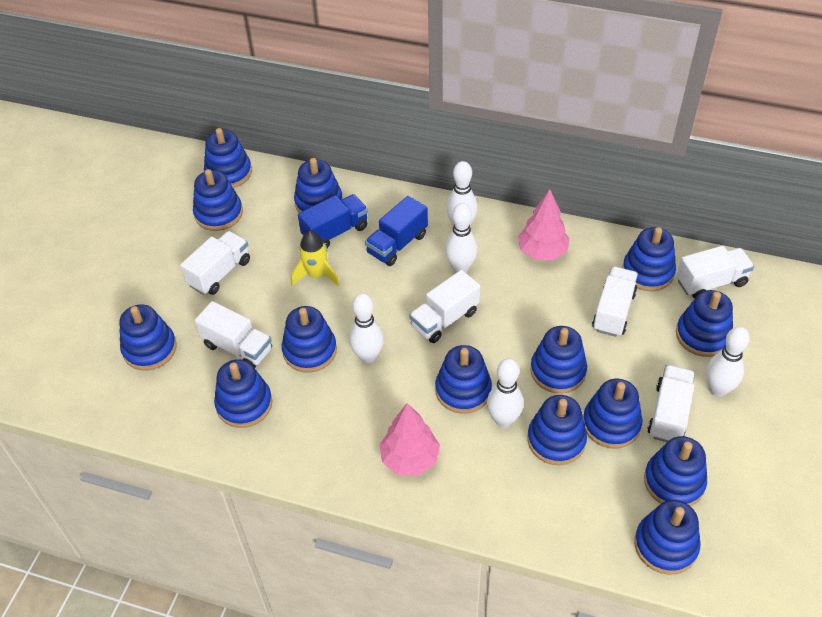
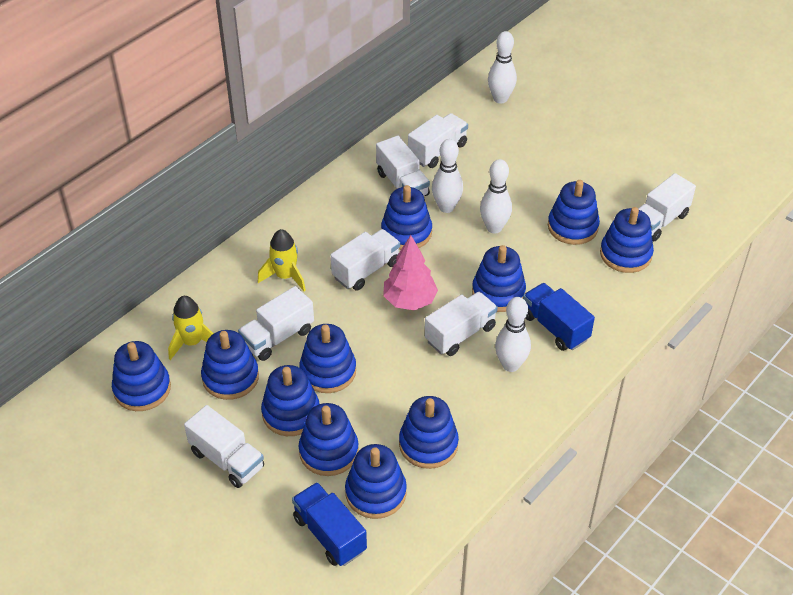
blue stacking toy: [119,304,176,371] [193,169,243,231] [204,128,252,188] [214,359,272,428] [282,306,337,373] [294,158,343,213] [435,345,492,414] [527,395,587,465] [531,326,587,394] [583,379,643,449] [622,227,676,291] [634,500,700,575] [644,436,707,506] [676,290,733,357] = 14 -> [112,341,171,411] [201,330,259,400] [261,365,319,436] [299,324,356,393] [299,403,359,476] [345,444,407,519] [381,185,432,250] [399,396,459,469] [472,245,526,312] [548,180,600,245] [600,207,654,273] = 11
pink tree: [379,403,440,475] [518,189,570,260] = 2 -> [383,235,438,310] = 1
white bowling pin: [349,293,384,363] [445,203,478,273] [446,161,478,227] [487,358,524,427] [706,326,750,397] = 5 -> [432,139,463,213] [480,159,512,234] [488,31,517,103] [495,297,531,372] = 4
white truck: [180,231,250,295] [195,301,272,368] [409,270,480,343] [592,266,638,337] [647,365,695,442] [676,246,754,299] = 6 -> [184,405,264,488] [238,286,314,361] [331,229,400,291] [376,136,430,196] [408,113,468,168] [425,292,498,356] [638,173,696,241] = 7
yellow rocket: [291,231,340,287] = 1 -> [168,296,214,360] [258,229,306,292] = 2

